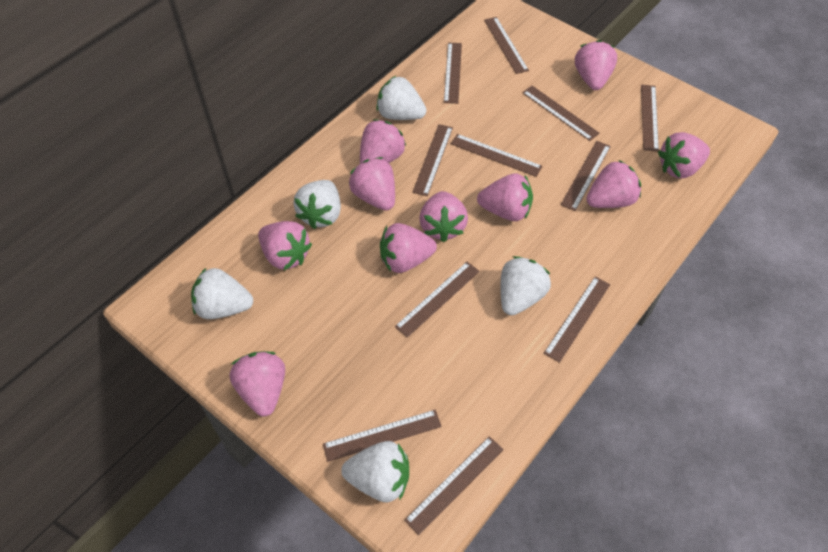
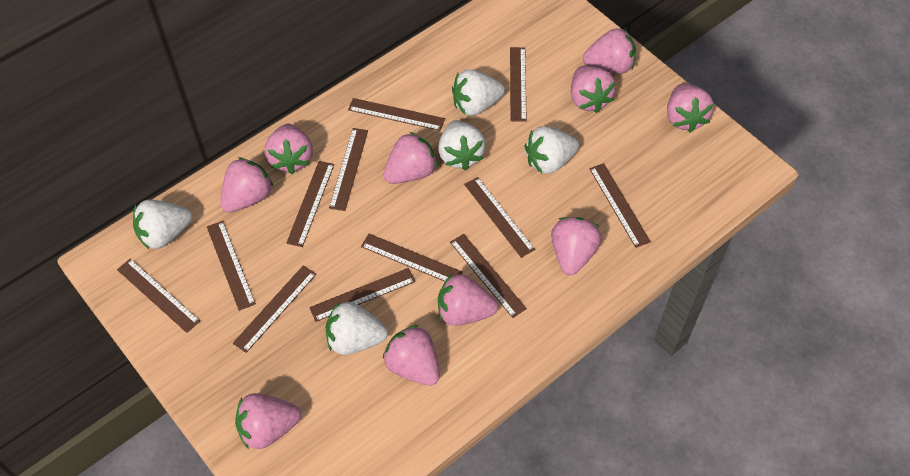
brown ruler: [323,410,442,462] [395,262,480,338] [404,436,504,535] [412,124,453,196] [444,42,462,104] [451,134,542,177] [484,17,529,74] [522,86,600,141] [544,276,610,363] [561,141,611,211] [641,85,659,152] = 11 -> [117,258,200,333] [207,221,256,311] [233,265,317,353] [286,161,334,247] [309,268,416,322] [329,128,368,211] [348,98,445,131] [361,234,463,282] [450,234,527,318] [464,177,535,258] [510,47,527,122] [589,163,651,248] = 12

